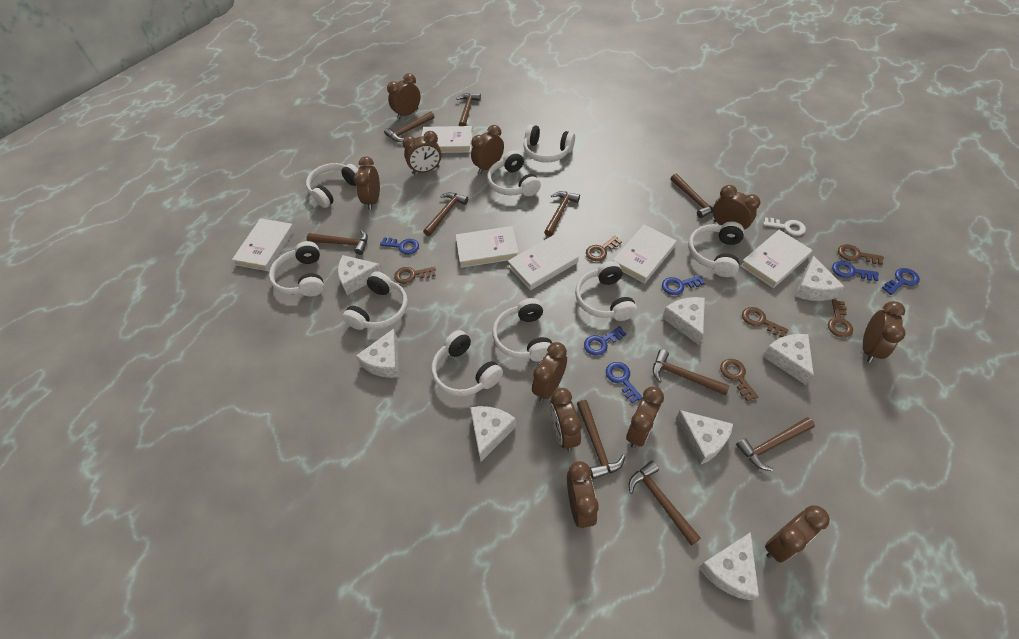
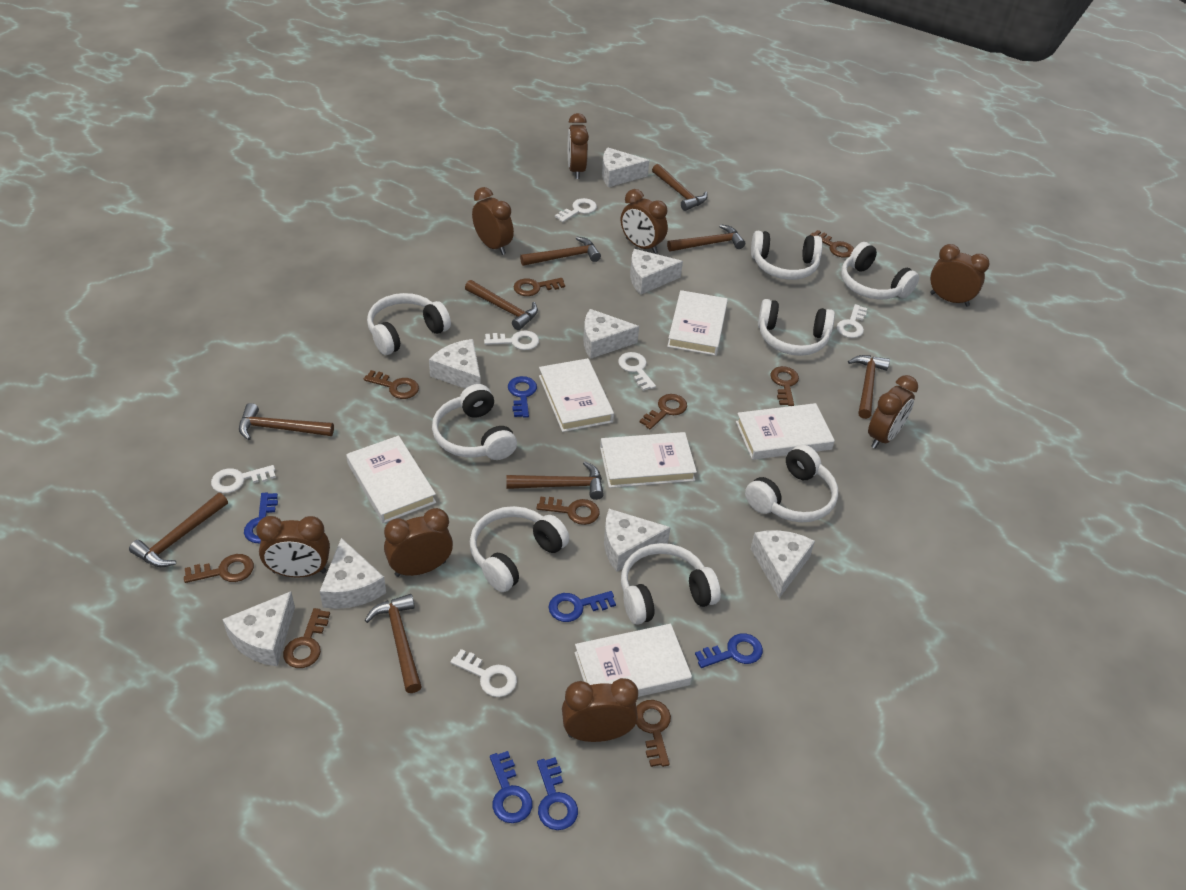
brown clock: [354,156,380,210] [387,73,421,119] [402,131,442,174] [471,125,504,174] [532,342,567,402] [550,388,581,451] [567,461,599,528] [626,387,664,448] [713,185,760,230] [765,505,830,563] [863,301,905,363] = 11 -> [256,516,330,578] [384,508,453,577] [472,187,514,255] [562,678,638,742] [568,113,589,179] [621,189,668,254] [868,375,918,449] [930,244,990,307] = 8
brown hammer: [307,230,368,255] [384,112,434,142] [423,192,468,236] [456,93,481,126] [544,191,580,237] [577,400,625,479] [629,461,701,546] [653,349,730,396] [670,174,718,218] [736,417,815,471] = 10 -> [129,493,228,567] [239,403,334,440] [365,594,422,693] [465,280,538,330] [507,461,604,500] [520,237,601,266] [652,164,708,211] [667,224,745,251] [848,355,890,419] = 9
brown key: [394,267,436,284] [586,236,622,261] [720,359,758,401] [742,307,788,337] [828,300,853,338] [838,244,884,265] = 6 -> [184,554,254,583] [283,608,330,668] [364,370,419,399] [514,278,565,296] [536,496,600,525] [636,700,671,767] [640,394,687,429] [770,366,799,406] [810,230,854,258] = 9
white headphones: [269,241,324,297] [306,163,358,208] [342,271,408,330] [432,330,503,396] [487,150,541,196] [492,298,552,362] [523,124,575,163] [575,261,637,321] [688,221,744,277] = 9 -> [367,293,451,355] [432,384,517,460] [470,506,569,592] [621,543,721,625] [745,445,838,523] [751,231,823,280] [758,299,835,356] [841,242,919,299] = 8
white key: [763,217,806,236] = 1 -> [211,465,276,493] [450,649,517,697] [484,331,539,350] [555,198,597,222] [618,352,656,391] [837,304,867,338] = 6

